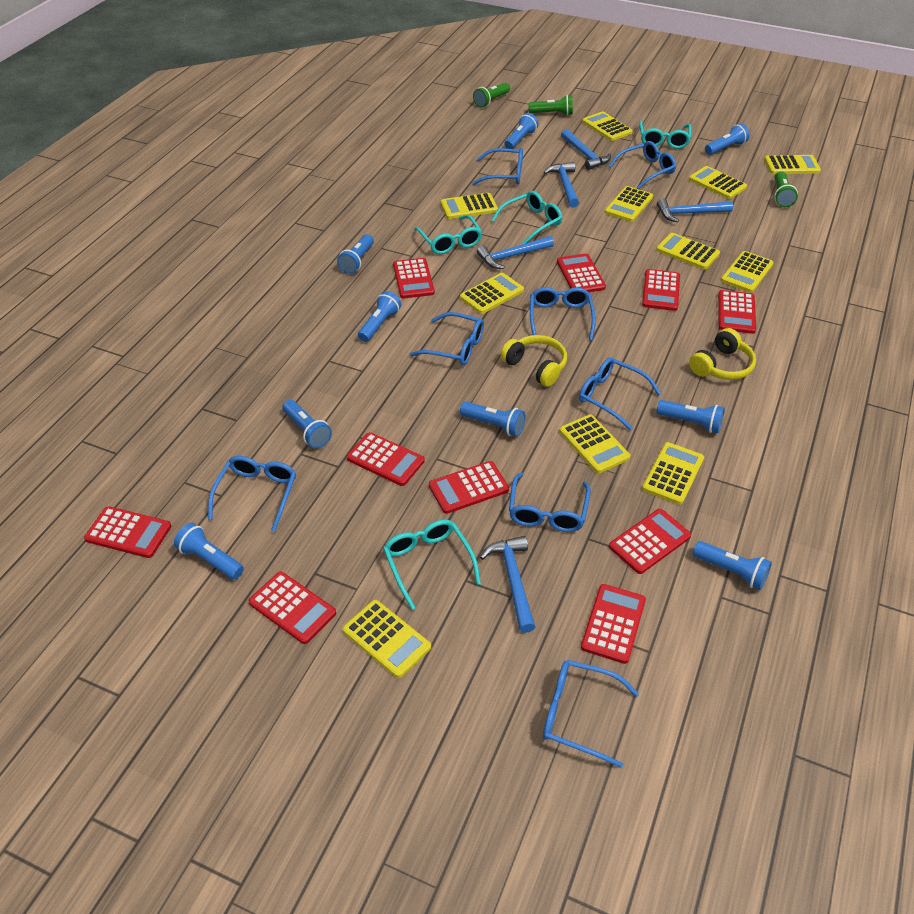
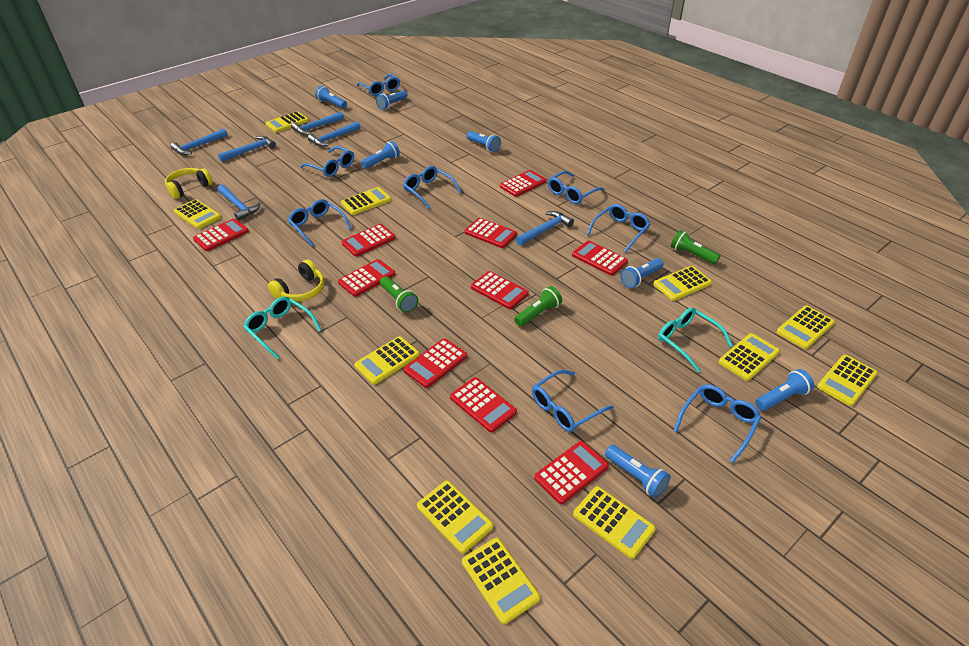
blue flashlight: [174,523,244,580] [282,400,332,448] [337,234,374,274] [358,291,401,342] [460,402,525,437] [504,113,538,149] [657,400,725,433] [693,541,772,590] [705,124,749,155] = 9 -> [315,86,347,108] [361,141,400,169] [376,90,407,110] [467,131,501,152] [605,445,670,498] [620,258,664,288] [755,369,814,411] = 7
blue hammer: [477,236,554,269] [480,536,535,633] [543,162,579,208] [561,129,611,170] [657,199,733,223] = 5 -> [170,129,228,155] [218,136,276,162] [218,184,261,221] [291,112,344,135] [308,122,360,147] [516,211,574,246] = 6
turquoise glasses: [383,519,481,610] [414,215,482,254] [491,191,562,244] [639,121,692,149] = 4 -> [244,297,322,359] [658,307,733,372] = 2

